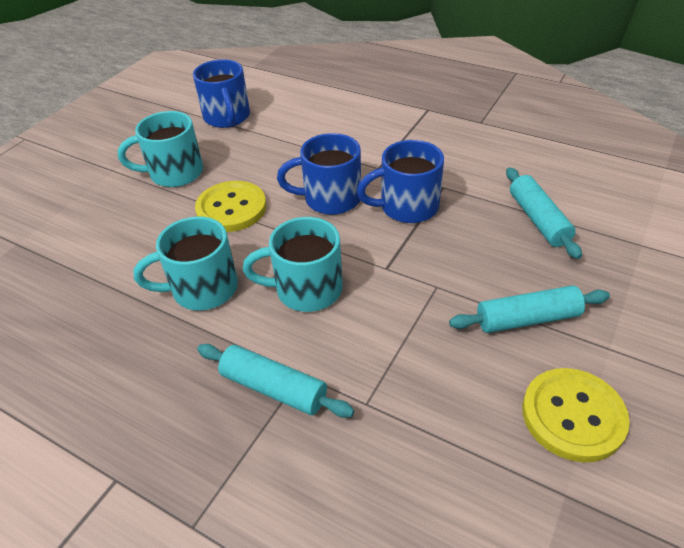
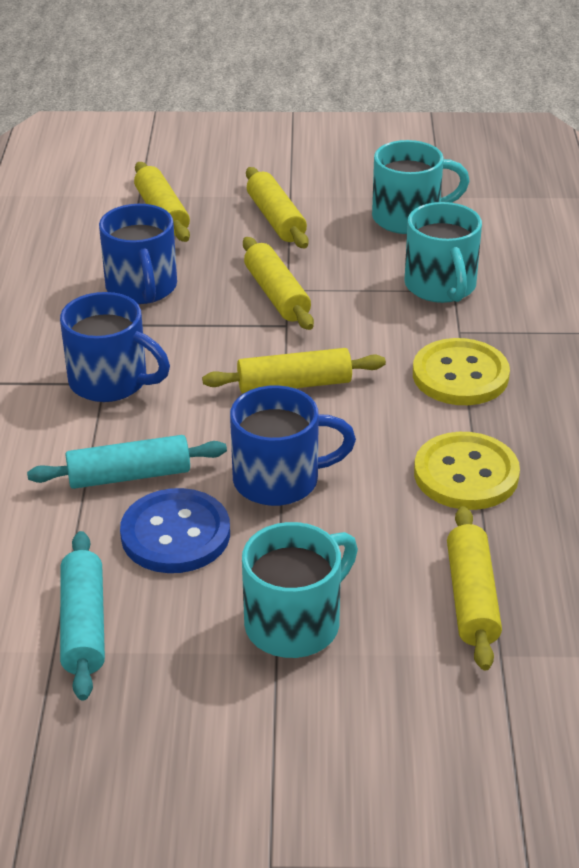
blue button: none = 0 -> [120,488,230,573] = 1
turquoise rolling pin: [197,344,354,418] [449,285,610,333] [506,168,582,259] = 3 -> [27,435,227,489] [60,531,105,701] = 2
yellow rolling pin: none = 0 -> [134,162,190,242] [202,348,386,394] [243,237,314,330] [246,167,309,248] [447,506,502,670] = 5

